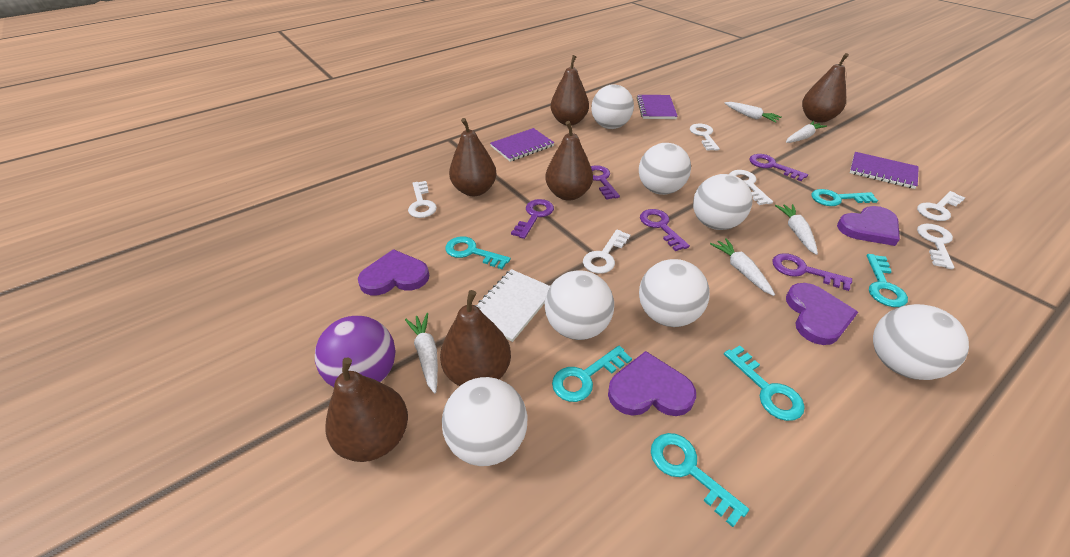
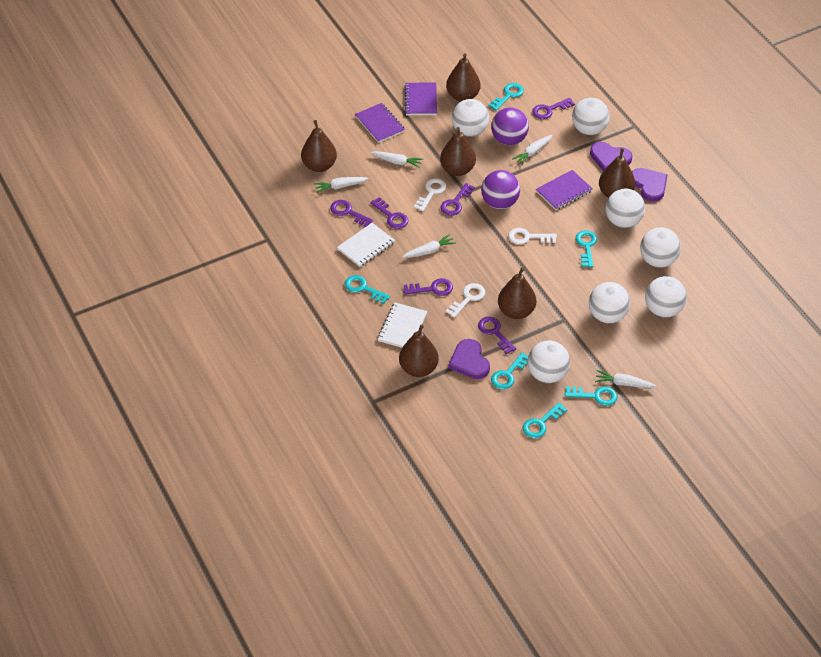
purple ball: [315,316,396,387] = 1 -> [481,170,520,209] [491,107,529,145] = 2
purple heart: [358,249,429,295] [608,351,696,416] [786,283,858,345] [837,206,900,246] = 4 -> [448,339,490,379] [590,142,633,171] [632,168,668,201] = 3
purple key: [511,199,554,239] [591,165,620,200] [640,209,690,251] [749,154,808,181] [772,253,852,291] = 5 -> [330,200,373,227] [371,197,409,229] [404,278,453,296] [441,183,475,216] [478,317,516,354] [532,98,575,119] = 6
white key: [408,181,437,218] [583,229,630,274] [690,123,720,151] [730,170,773,205] [917,191,965,221] [917,224,954,269] = 6 -> [414,178,446,211] [446,283,485,318] [508,228,557,244] = 3
white notebook: [475,269,550,342] = 1 -> [337,223,395,267] [378,302,427,348] = 2

